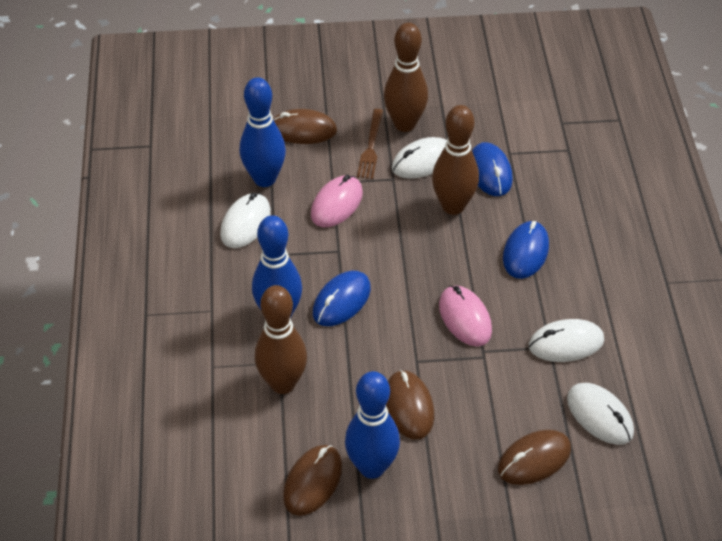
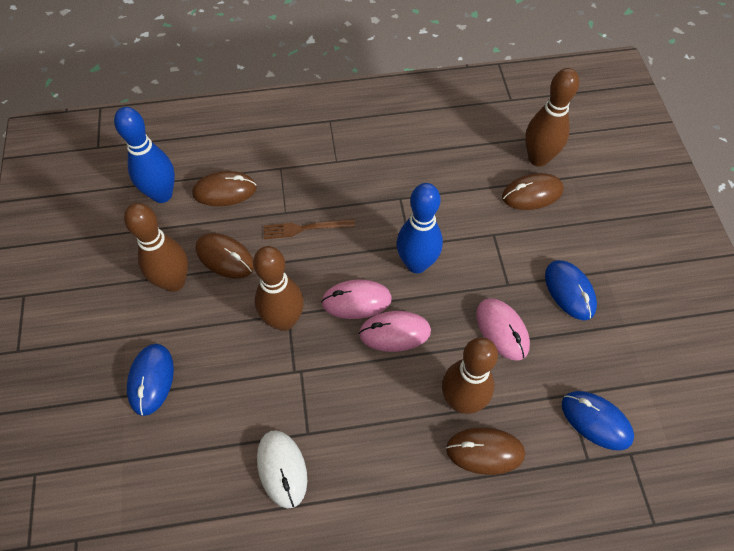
blue bowling pin: [240,77,286,187] [252,215,302,318] [345,371,400,479] = 3 -> [114,107,175,203] [397,183,443,273] = 2
brown bowling pin: [255,285,307,394] [384,23,428,132] [432,105,479,215] = 3 -> [124,203,188,292] [253,246,304,331] [442,337,498,414] [525,68,579,167] = 4
pink mouse: [311,175,363,227] [439,286,492,346] = 2 -> [321,279,392,319] [359,311,431,352] [476,298,530,361] = 3
white mouse: [220,193,271,248] [392,137,447,179] [529,319,604,362] [567,383,634,445] = 4 -> [257,430,307,509] = 1

